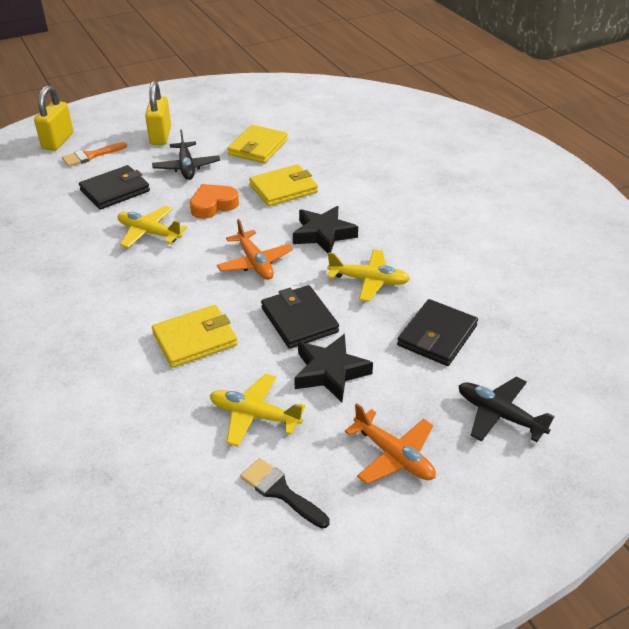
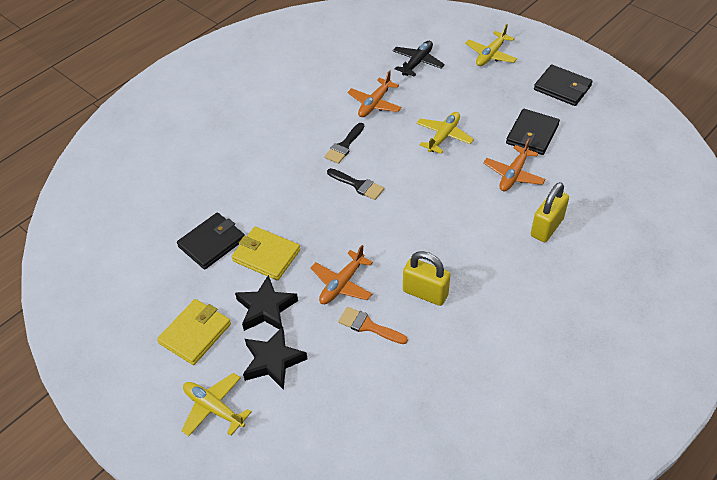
black brush: [240,458,329,529] = 1 -> [324,123,364,164] [327,168,384,200] = 2
black plane: [152,129,220,180] [459,377,555,442] = 2 -> [392,41,445,76] = 1
orange heart: [190,184,239,219] = 1 -> none = 0
orange plane: [217,219,293,280] [345,403,436,484] = 2 -> [311,245,373,304] [347,70,402,117] [483,138,546,191] = 3
yellow wallet: [152,305,238,368] [227,125,288,164] [249,164,318,206] = 3 -> [157,299,231,365] [232,227,300,280] = 2

